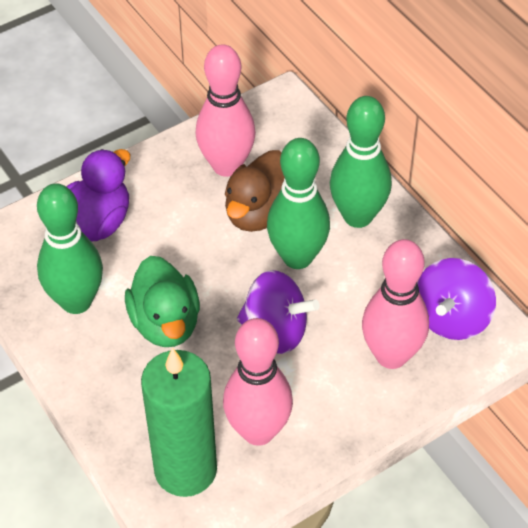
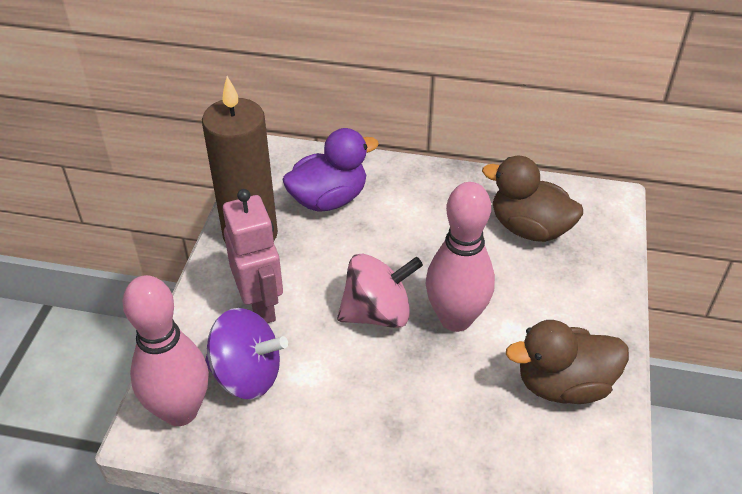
brown candle: none = 0 -> [202,76,278,243] = 1
brown duck: [225,150,285,232] = 1 -> [482,156,583,242] [506,320,629,404] = 2
green bowling pin: [37,183,103,314] [267,138,330,269] [330,96,392,228] = 3 -> none = 0
green candle: [141,348,217,497] = 1 -> none = 0
green duck: [125,256,200,347] = 1 -> none = 0
pink bowling pin: [196,44,256,177] [223,318,293,446] [362,239,429,369] = 3 -> [123,275,209,426] [425,182,495,332] = 2
pink robot: none = 0 -> [223,189,283,323] = 1
pink spinning top: none = 0 -> [337,254,423,328] = 1
purple spinning top: [237,270,320,354] [417,258,496,340] = 2 -> [205,308,288,400] = 1

